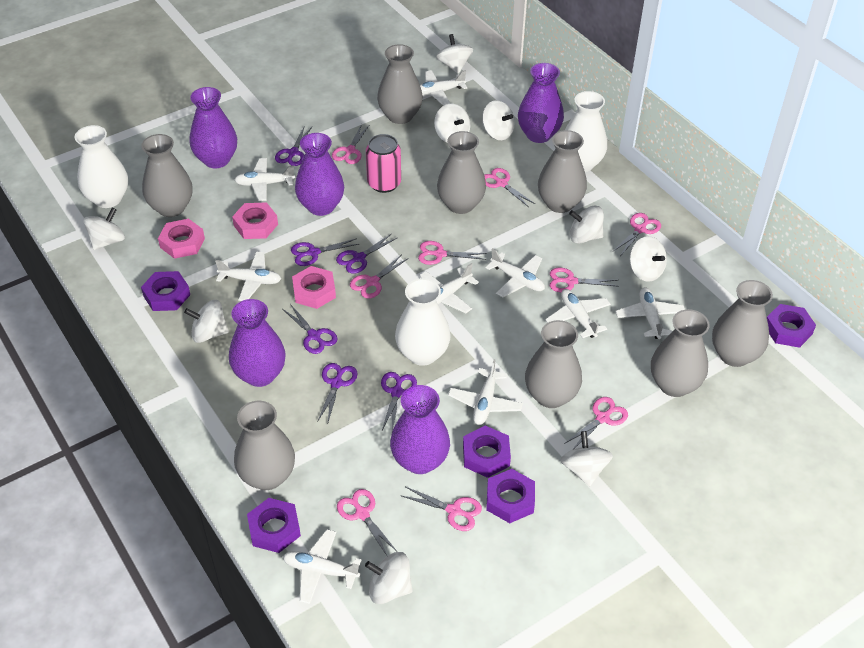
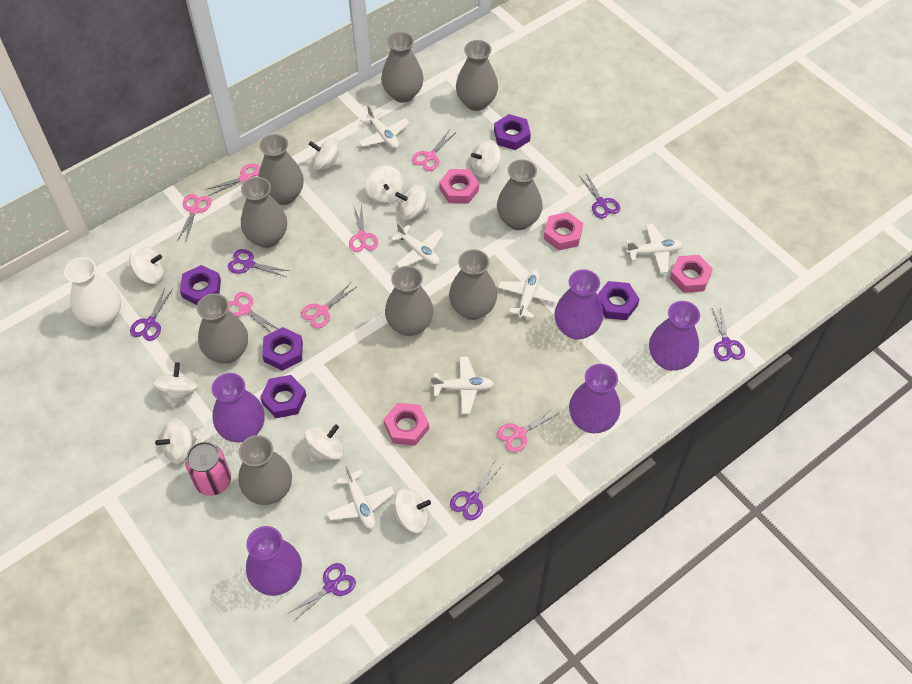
grey vase: [141,134,193,217] [234,401,295,490] [377,44,423,124] [437,131,486,214] [525,320,582,408] [538,130,587,213] [651,309,710,397] [712,280,773,367] = 8 -> [197,293,248,363] [238,435,292,505] [241,177,287,248] [258,134,304,205] [381,32,424,103] [385,266,433,336] [449,249,497,320] [456,40,498,111] [497,159,543,230] = 9
pink nut: [158,219,205,259] [232,202,278,239] [292,266,336,309] = 3 -> [384,403,429,446] [439,169,479,204] [544,212,583,250] [670,255,713,293] = 4
pink scissors: [332,124,369,164] [337,489,397,555] [350,254,409,299] [400,487,482,531] [418,241,487,265] [484,168,535,207] [550,268,619,292] [564,397,628,449] [613,213,661,255] = 9 -> [177,194,211,243] [205,163,260,196] [228,292,278,333] [301,283,356,328] [349,203,378,252] [412,131,455,171] [497,406,559,452] = 7
white plane: [215,251,281,301] [234,158,295,201] [283,529,361,604] [420,70,467,106] [420,263,479,313] [448,359,523,425] [486,248,545,297] [545,289,611,338] [615,287,685,339] = 9 -> [327,466,395,529] [358,105,410,149] [391,222,443,268] [431,357,494,414] [498,270,560,319] [626,224,683,273] = 6
white vase: [75,125,128,208] [395,278,451,366] [565,91,607,172] = 3 -> [64,257,121,328] = 1

